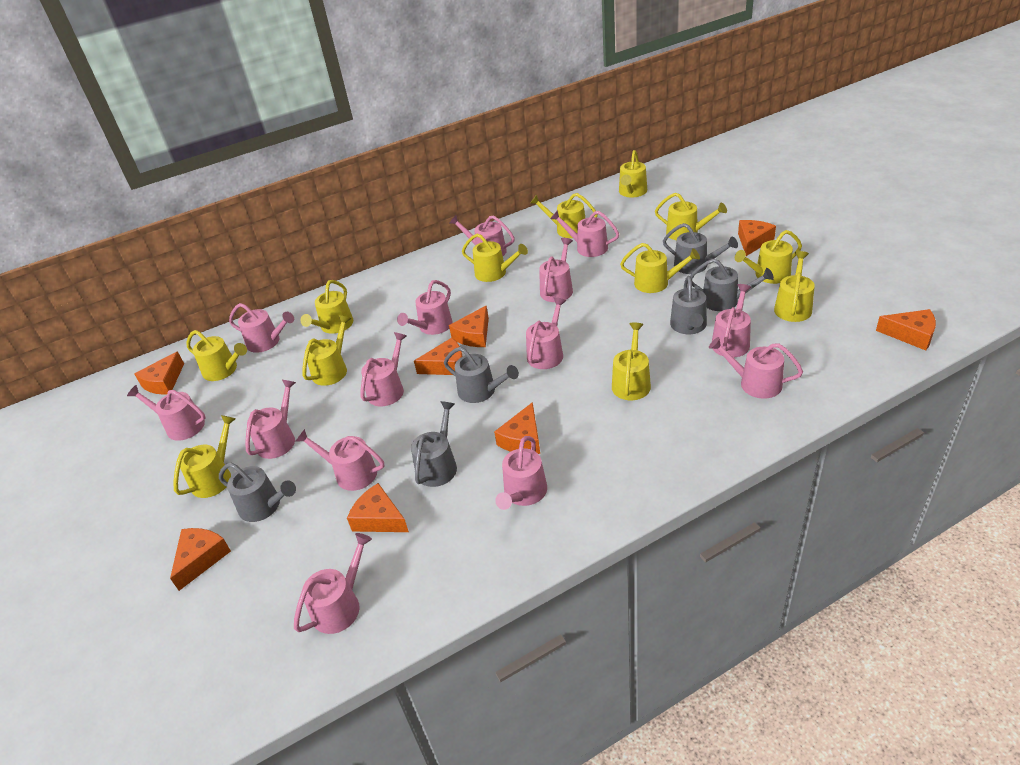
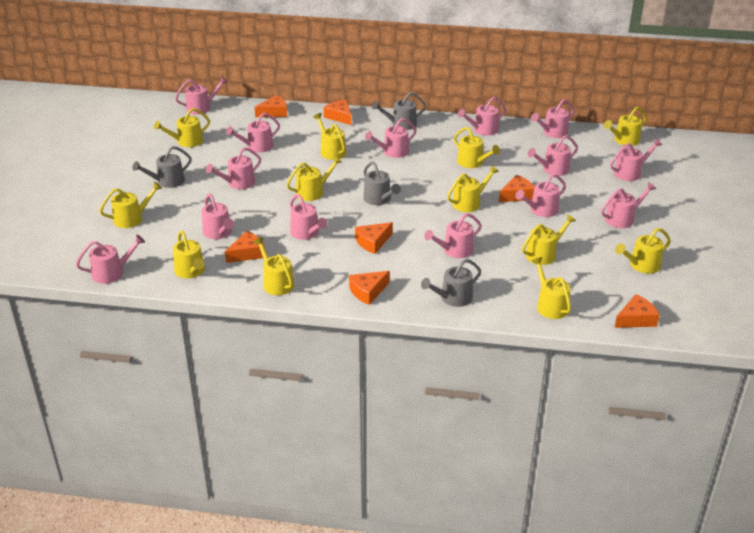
grey watering can: [219,463,296,522] [411,401,457,487] [444,347,519,403] [663,223,738,274] [670,276,707,334] [690,259,774,311] = 6 -> [132,146,192,188] [363,162,401,205] [372,92,426,130] [421,259,481,307] = 4
orange cheese: [134,351,184,395] [170,528,231,591] [347,483,409,532] [414,338,463,375] [449,305,489,347] [494,402,540,454] [738,220,776,256] [876,309,936,350] = 8 -> [225,231,265,263] [255,95,287,117] [324,100,352,125] [349,271,390,305] [355,222,393,254] [499,175,534,202] [615,294,660,328] = 7

